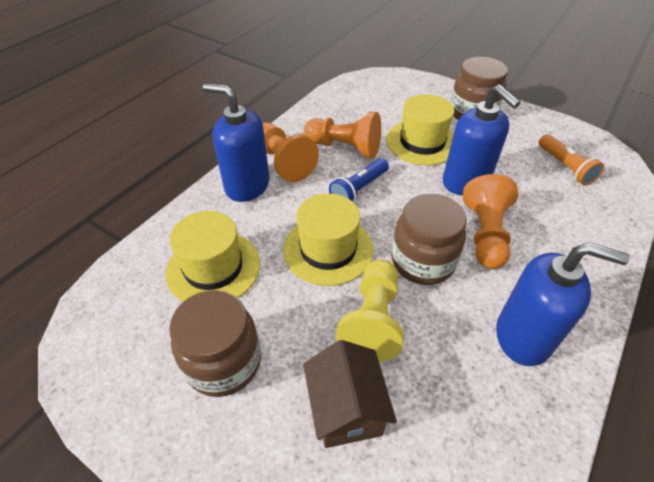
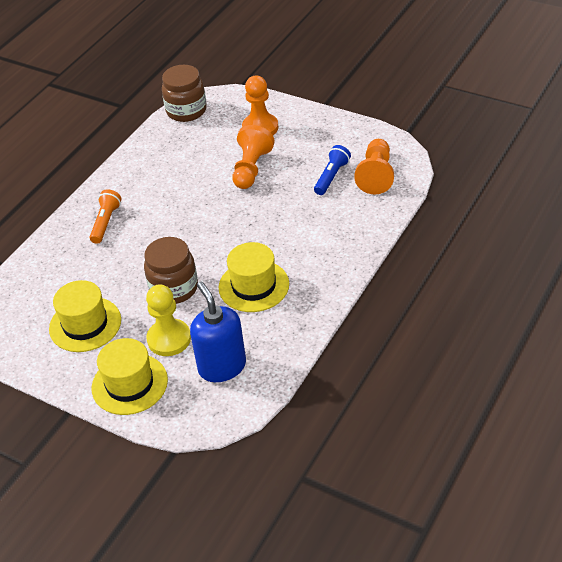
blue soap dispenser: [203,83,269,202] [443,85,520,195] [496,242,630,366] = 3 -> [190,281,246,382] = 1
brown house: [303,340,397,448] = 1 -> none = 0
brown jar: [169,290,261,397] [391,194,467,285] [450,57,508,120] = 3 -> [144,237,198,304] [162,65,207,122] = 2

